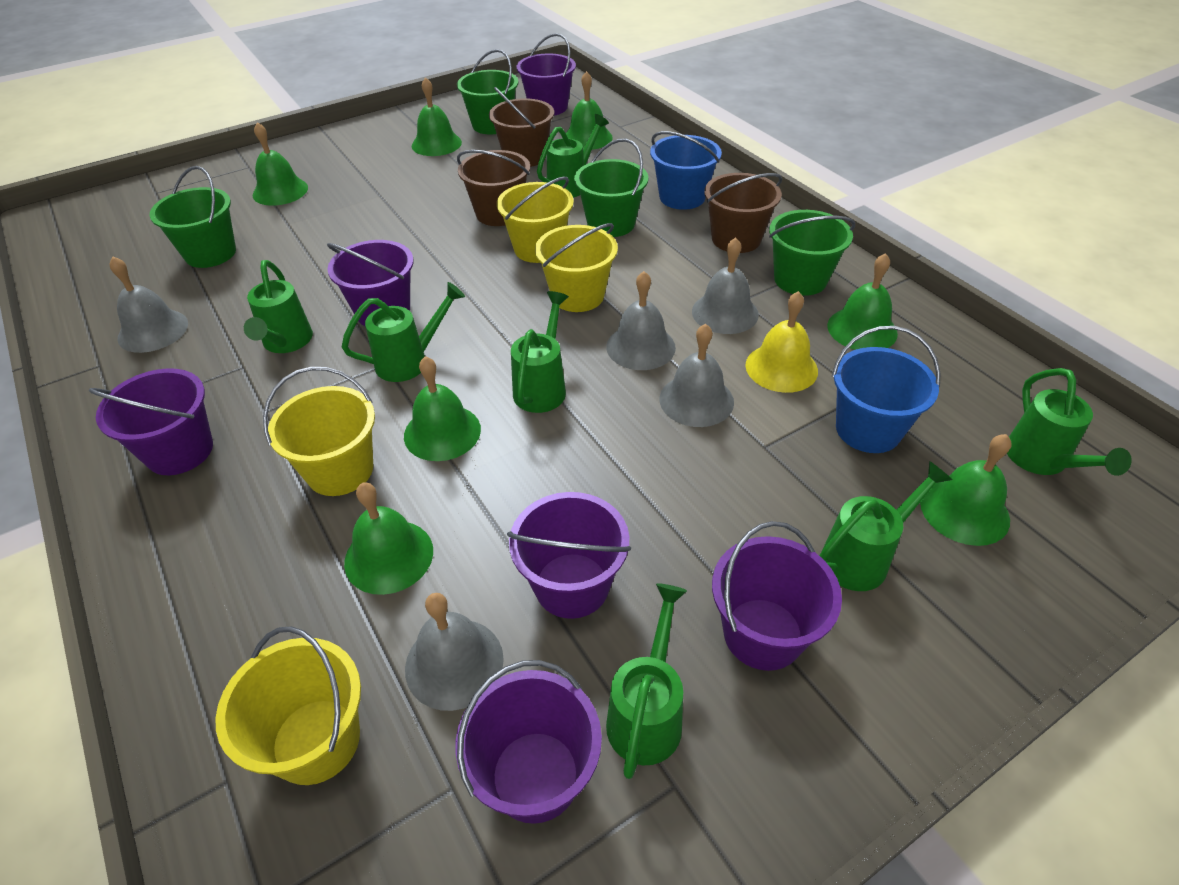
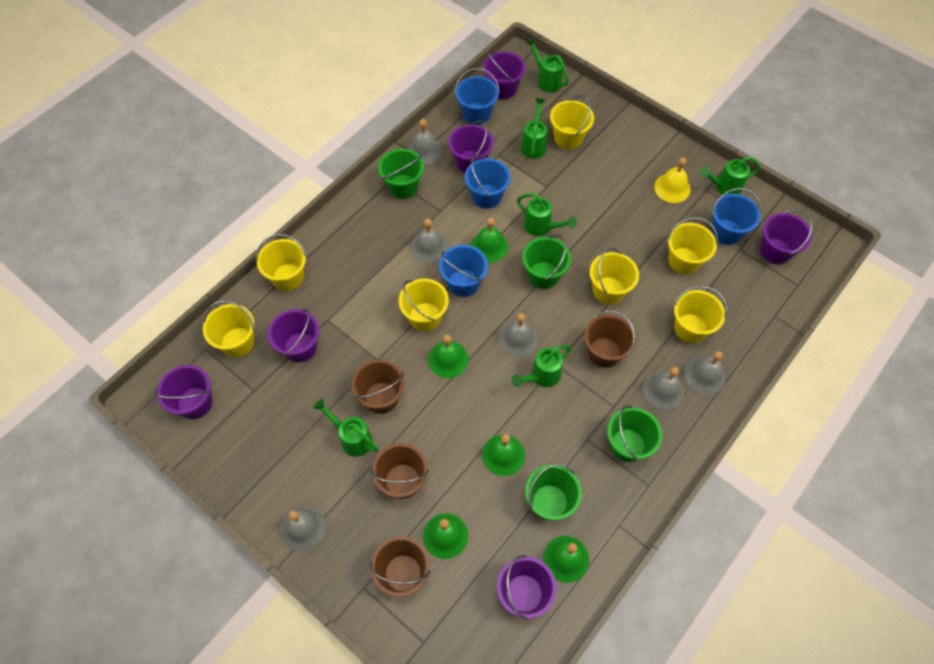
blue bucket: [650,131,722,210] [832,326,940,453] = 2 -> [439,245,488,297] [455,68,499,125] [465,155,511,209] [711,188,761,245] = 4
brown bucket: [457,150,530,226] [489,87,554,167] [704,173,782,253] = 3 -> [352,360,405,414] [370,536,430,597] [371,443,429,499] [584,310,636,368] = 4
green bell: [253,122,308,206] [344,482,433,595] [404,356,481,461] [412,77,462,156] [566,71,613,150] [827,253,898,350] [920,434,1011,546] = 7 -> [423,514,468,559] [428,335,469,378] [471,218,508,263] [482,434,525,476] [543,536,589,583] = 5
green watering can: [244,260,313,353] [342,282,465,382] [511,291,569,413] [537,114,609,198] [606,583,687,779] [819,461,953,591] [1007,368,1132,476] = 7 -> [313,399,378,457] [512,345,571,387] [517,193,577,236] [521,98,547,159] [526,38,569,93] [700,157,760,195] = 6
grey bell: [110,256,188,353] [405,593,504,711] [606,271,676,370] [660,323,734,427] [692,237,759,334] = 5 -> [281,506,326,551] [408,119,443,165] [411,219,449,264] [498,313,538,357] [643,367,684,410] [684,351,725,395] = 6
yellow bucket: [216,626,361,785] [263,367,375,496] [497,177,574,263] [535,223,618,312] = 4 -> [203,300,255,357] [256,234,307,291] [399,279,449,331] [550,95,594,149] [590,248,639,305] [667,217,718,274] [674,286,727,343] = 7

